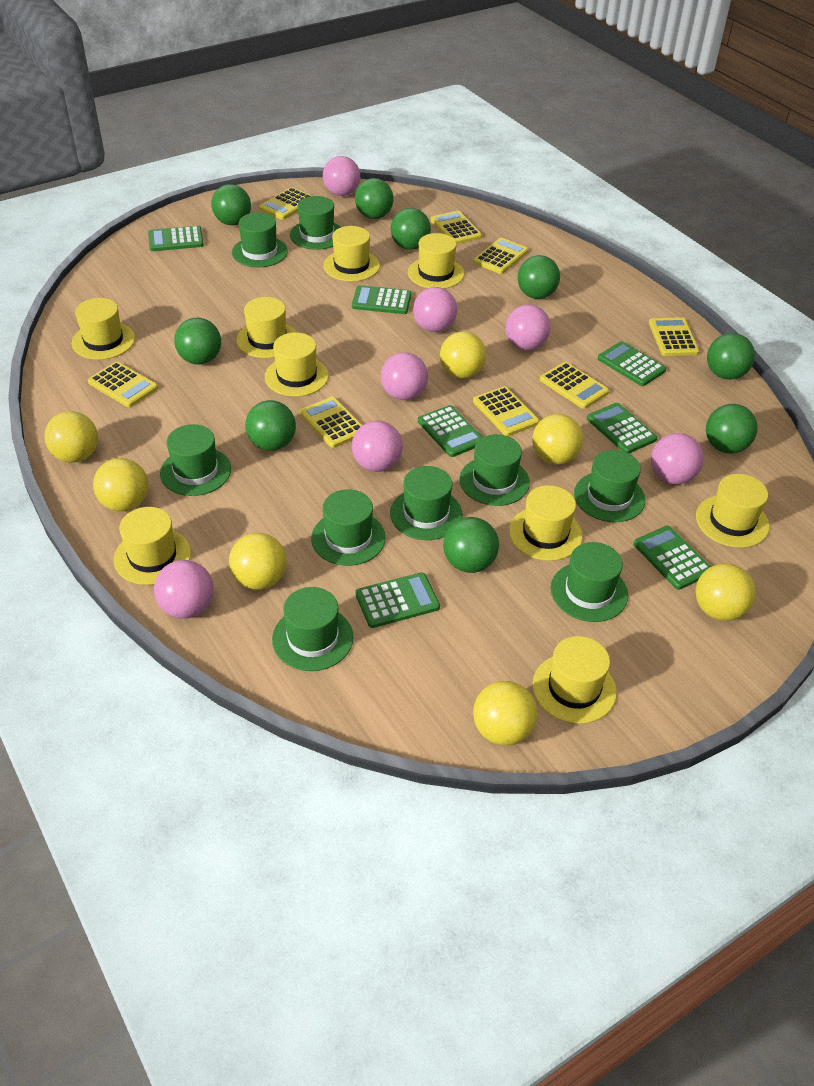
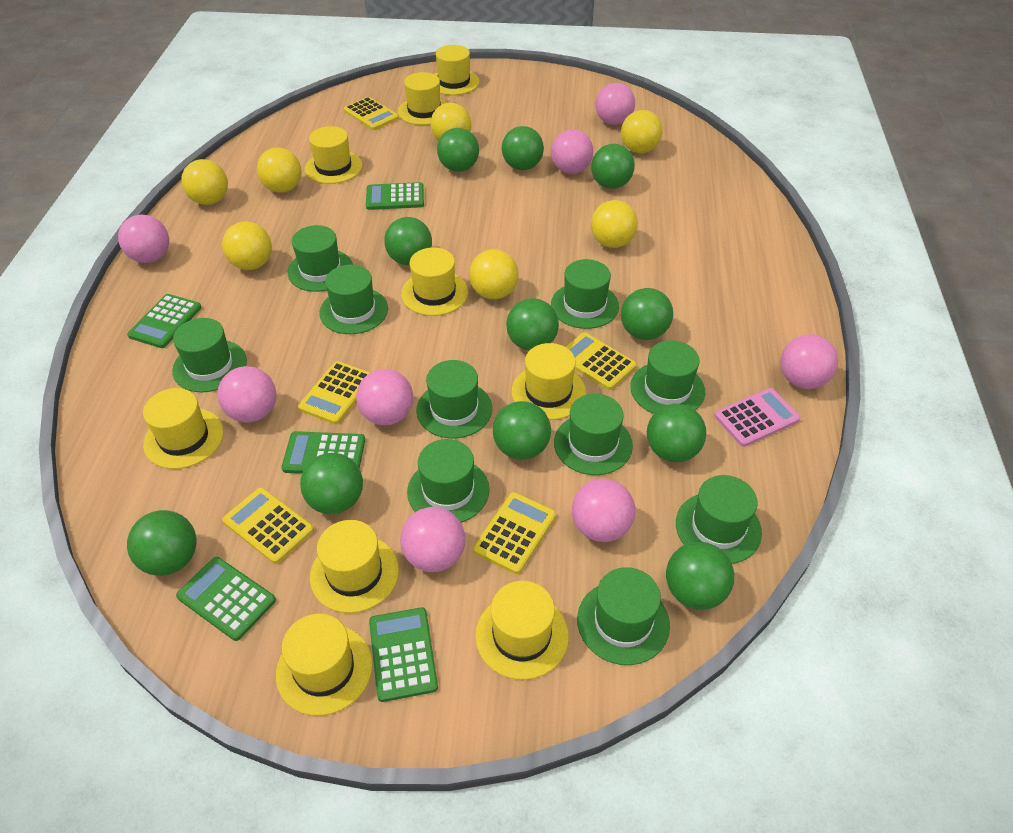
green ball: [174,318,221,364] [211,184,251,225] [245,400,296,451] [355,178,394,219] [391,208,431,250] [443,517,499,573] [518,255,560,299] [706,404,758,453] [707,333,755,380] = 9 -> [127,510,196,576] [300,453,363,514] [384,217,432,265] [437,128,479,172] [493,401,551,460] [502,126,544,170] [506,298,559,351] [591,144,635,189] [621,288,673,340] [647,404,706,462] [666,542,734,610] = 11
green calculator: [148,226,204,251] [352,285,412,314] [355,572,440,628] [418,405,483,457] [587,403,657,453] [598,341,666,386] [633,526,711,590] = 7 -> [127,294,202,348] [176,557,276,641] [282,431,365,474] [366,182,424,210] [369,607,438,702] = 5
green hat: [160,424,231,496] [232,212,288,267] [272,587,354,671] [290,196,341,250] [311,489,386,566] [390,466,463,540] [459,434,530,506] [551,542,628,622] [574,450,645,522] = 9 -> [172,318,247,392] [287,225,353,292] [319,264,388,334] [407,439,490,523] [416,360,492,438] [551,259,619,329] [554,394,633,475] [577,567,670,665] [630,340,705,414] [676,475,762,564] = 10
pink ball: [154,560,214,619] [323,156,360,196] [352,421,403,472] [381,352,428,400] [413,287,457,332] [506,304,551,350] [651,433,704,484] = 7 -> [118,215,169,263] [218,366,276,423] [356,369,413,425] [400,507,465,572] [551,129,593,174] [572,479,635,542] [595,83,635,125] [780,334,838,389] = 8
pink calculator: none = 0 -> [714,388,801,447] = 1
yellow calculator: [88,361,158,407] [259,187,312,220] [300,397,362,448] [431,211,482,244] [473,238,528,274] [473,386,539,436] [540,362,609,409] [649,317,699,356] = 8 -> [222,487,314,564] [298,361,370,424] [343,97,399,130] [473,492,556,574] [565,332,637,390] = 5

